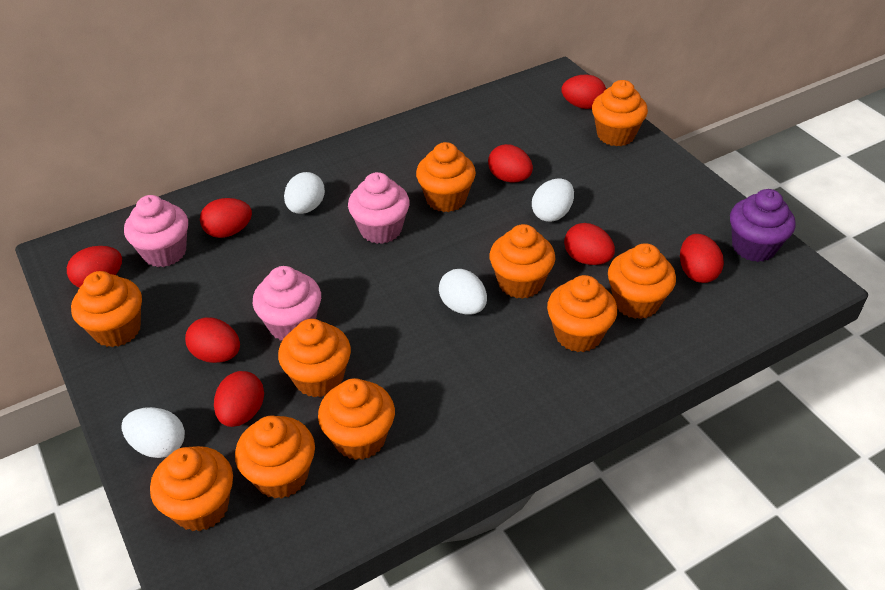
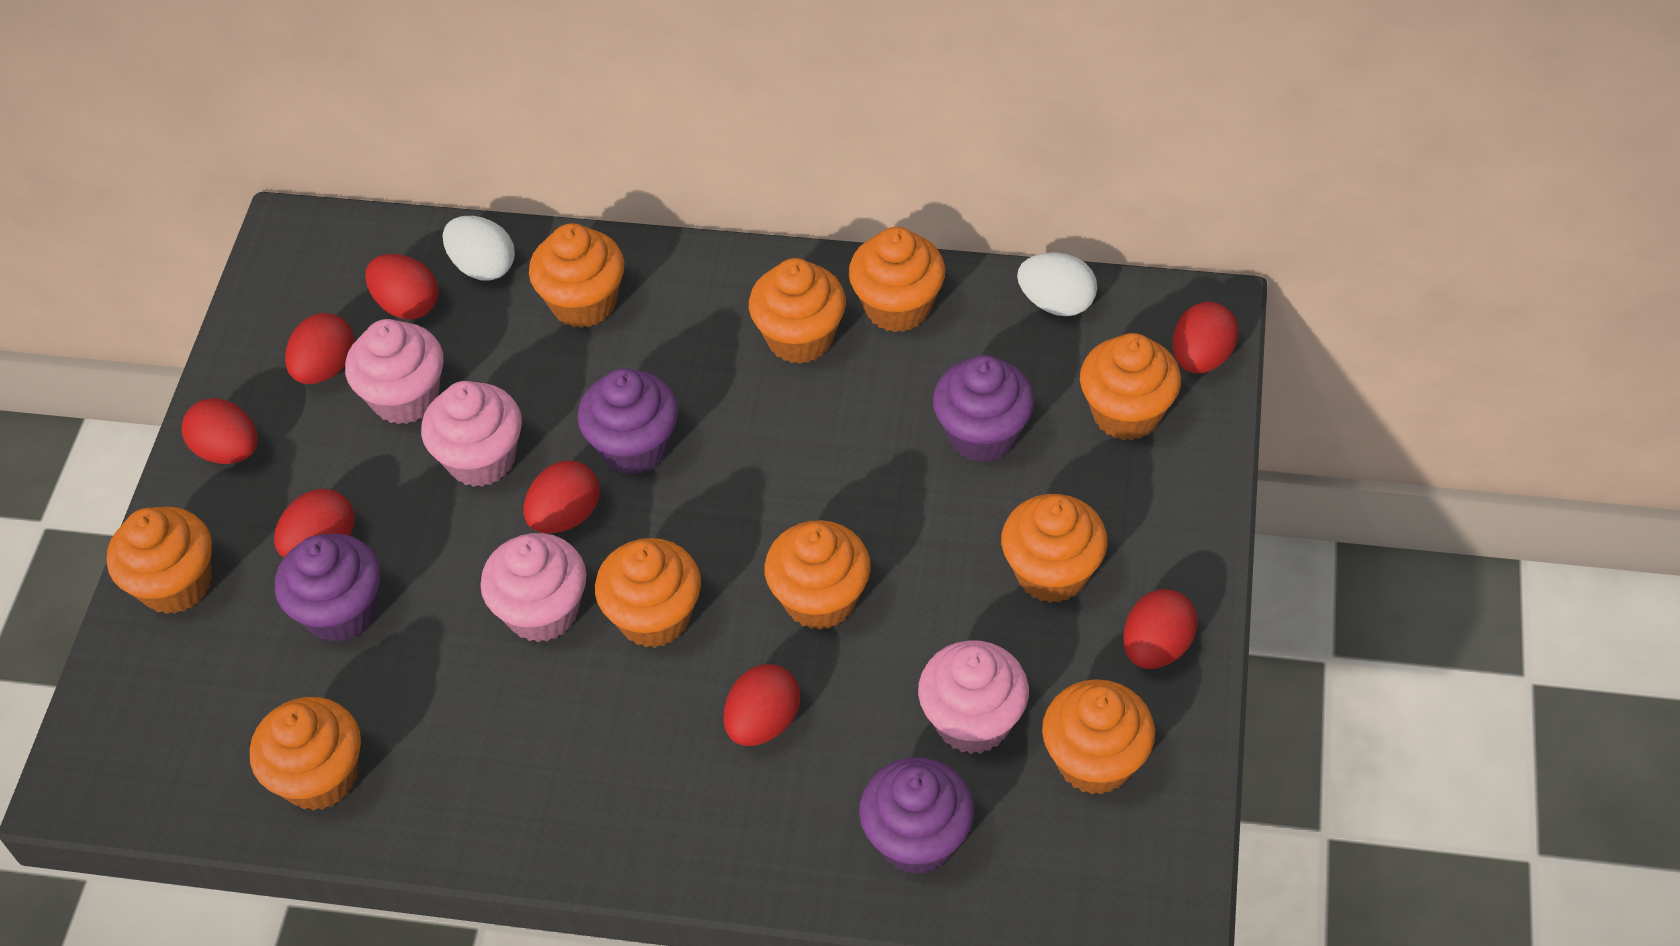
pink cupcake: [124,195,188,267] [253,266,321,341] [348,172,410,244] = 3 -> [345,319,444,424] [421,381,522,487] [480,533,587,642] [918,640,1029,754] = 4
purple cupcake: [730,189,796,262] = 1 -> [275,533,380,642] [578,368,678,475] [859,757,974,875] [933,355,1034,462] = 4
white egg: [122,407,185,458] [284,172,325,214] [439,269,487,315] [532,178,574,222] = 4 -> [443,216,515,281] [1017,252,1097,316] = 2

